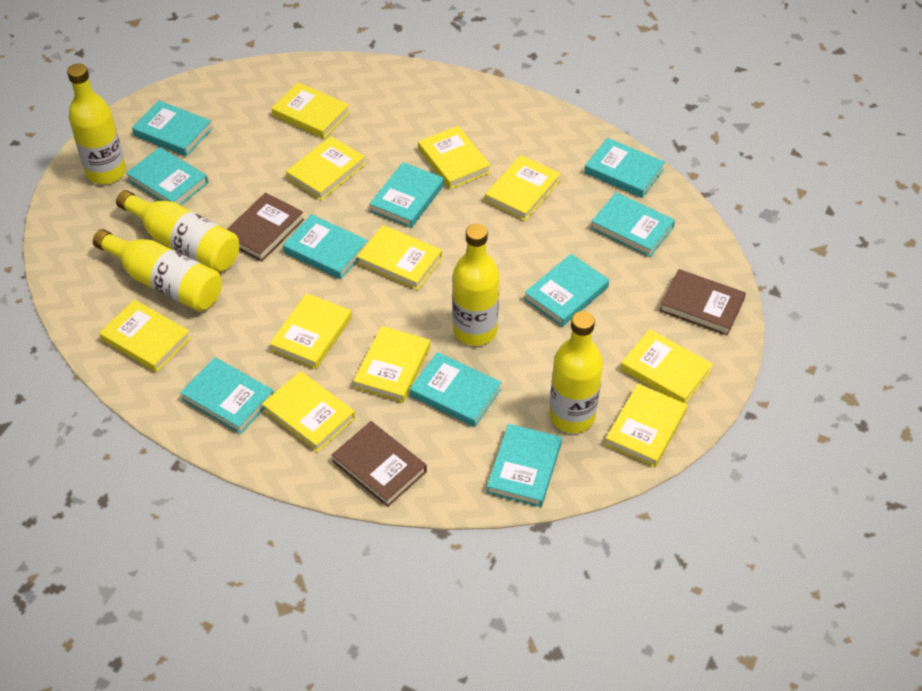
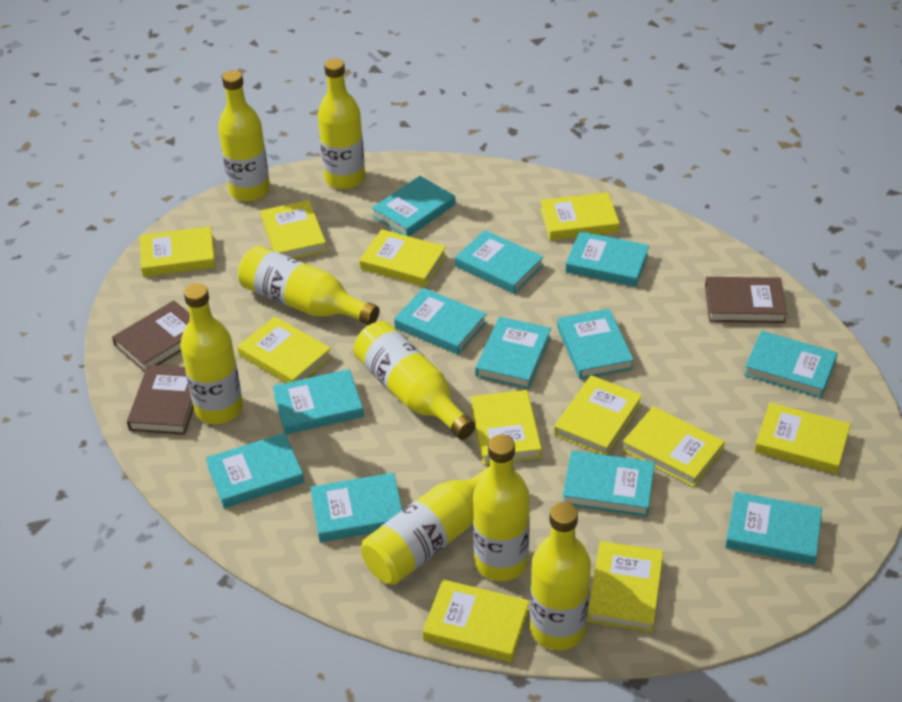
turquoise book: [126,147,208,205] [132,101,213,156] [180,357,274,434] [283,214,368,279] [369,162,444,228] [410,352,502,427] [487,424,562,507] [524,254,609,327] [584,138,665,198] [591,192,675,257] = 10 -> [206,433,304,508] [273,369,364,435] [310,473,402,542] [372,176,455,236] [394,288,487,355] [455,230,544,294] [475,317,551,389] [557,309,634,379] [563,451,655,517] [565,231,649,287] [725,492,822,565] [744,331,837,398] = 12
yellow bottle: [67,63,126,184] [93,229,222,311] [116,190,239,272] [453,224,499,346] [549,311,603,433] = 5 -> [180,283,243,424] [218,70,270,202] [238,246,380,325] [318,58,365,189] [353,321,476,440] [361,464,490,585] [473,435,530,581] [530,502,591,650] = 8

